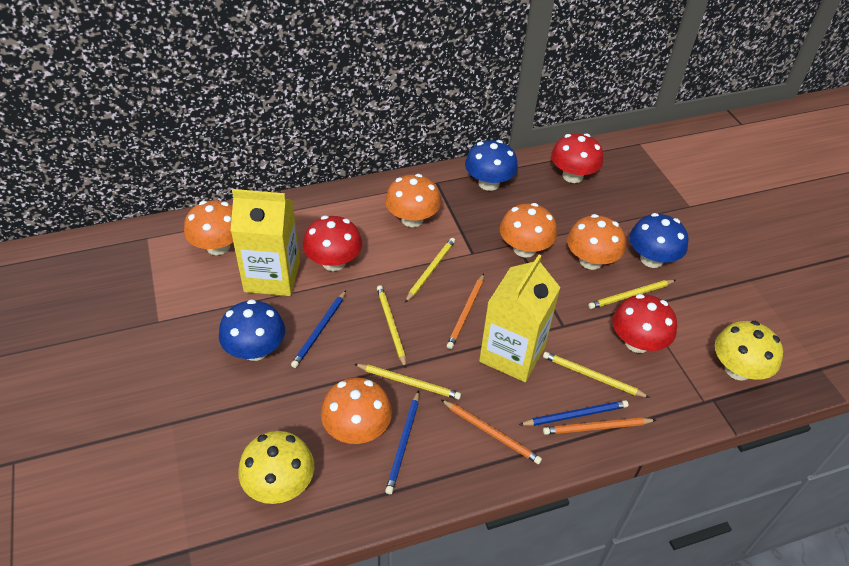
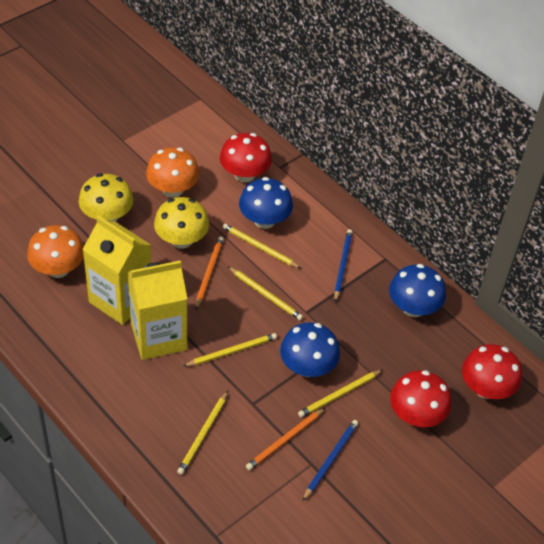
blue pencil: [291,291,346,368] [385,391,419,494] [519,400,628,426] = 3 -> [303,420,358,501] [334,229,353,302] = 2
orange mushroom: [184,200,233,255] [321,378,392,444] [385,174,441,227] [500,203,557,258] [567,214,625,270] = 5 -> [27,225,84,278] [146,147,200,198] = 2
orange pencil: [441,400,542,464] [447,274,484,349] [543,418,656,435] = 3 -> [195,236,224,309] [246,408,325,470] = 2

